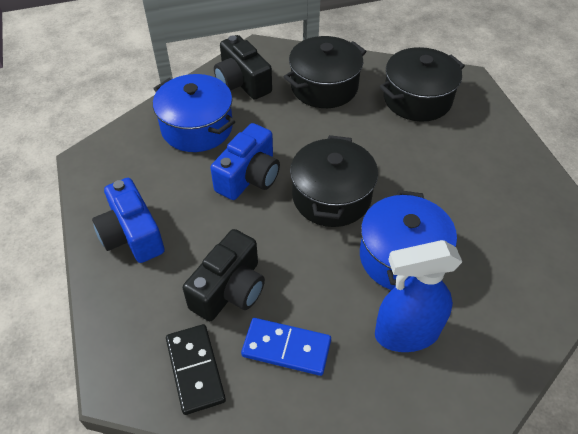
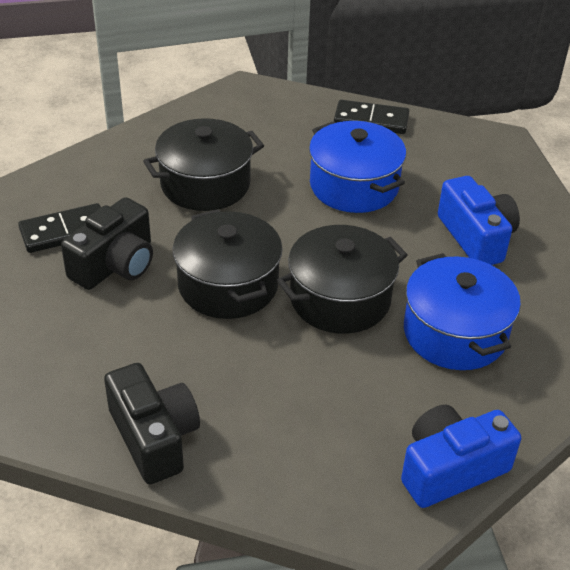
black domino: [166,324,226,415] = 1 -> [18,203,101,253] [334,100,409,134] = 2
blue domino: [241,318,331,376] = 1 -> none = 0
blue spray bottle: [375,240,462,352] = 1 -> none = 0

